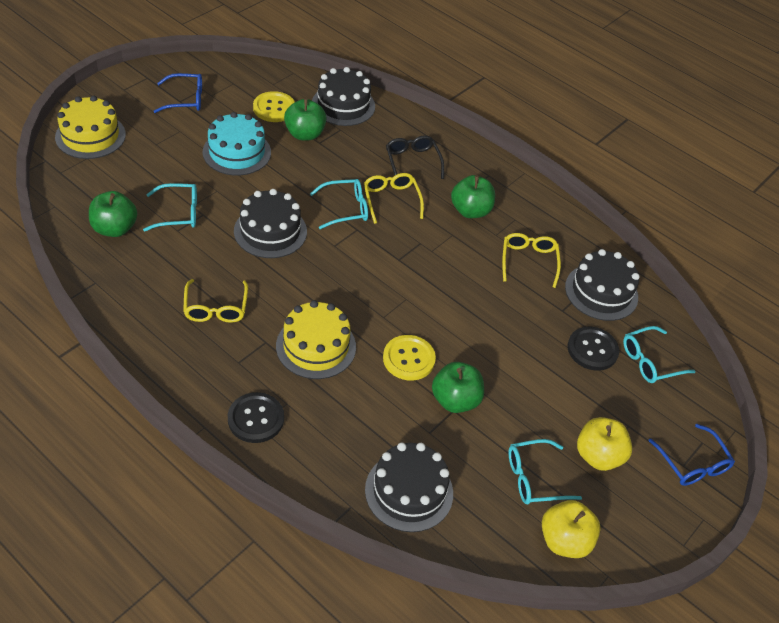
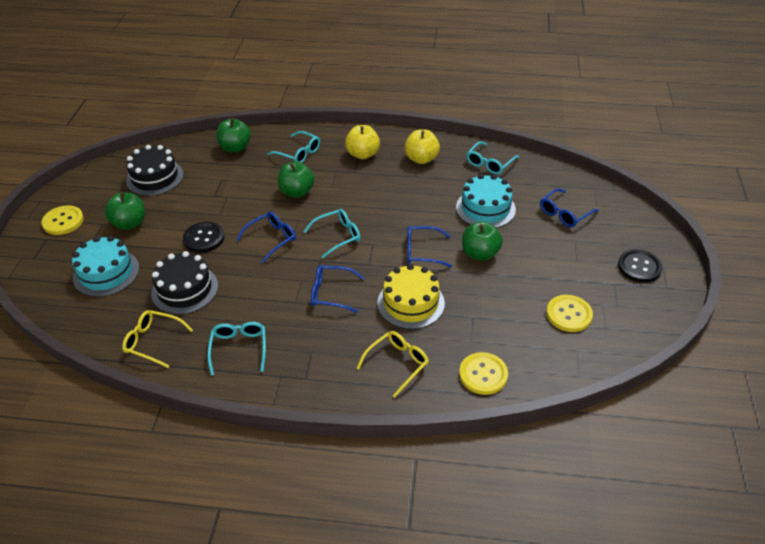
black cake: [234,189,307,258] [312,67,375,126] [365,442,453,532] [565,249,640,321] = 4 -> [126,145,184,196] [151,251,218,315] = 2
black glasses: [386,135,444,179] = 1 -> none = 0
blue glasses: [153,73,202,113] [648,424,735,486] = 2 -> [236,212,296,263] [311,265,364,313] [407,226,452,268] [540,188,599,227] = 4
turquoise cake: [203,112,271,176] = 1 -> [72,236,139,297] [456,174,516,228] = 2
yellow button: [253,91,295,122] [383,335,436,380] = 2 -> [41,205,84,235] [459,352,508,395] [546,295,593,332] = 3
yellow cake: [55,95,126,159] [276,300,356,379] = 2 -> [377,264,445,329] = 1
yellow glasses: [183,279,248,323] [364,173,424,224] [502,233,561,288] = 3 -> [122,310,193,368] [356,331,429,397] = 2

